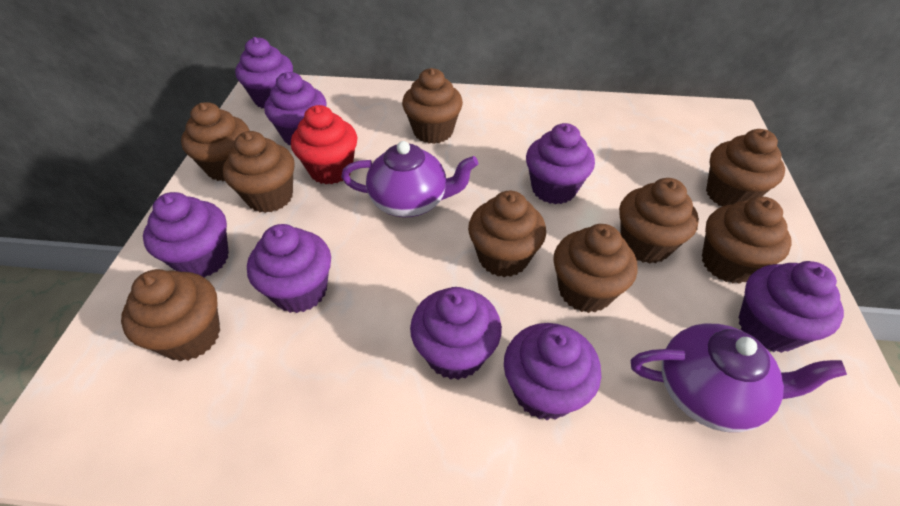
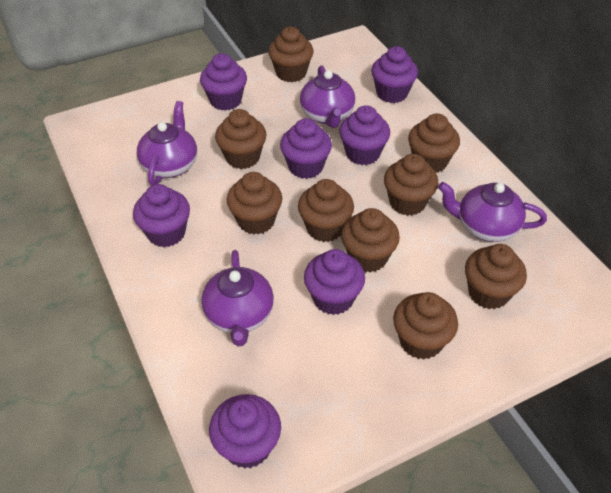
purple cupcake: [143,192,229,278] [235,37,293,108] [247,224,331,313] [264,72,327,145] [410,287,502,380] [504,323,601,420] [526,123,595,204] [738,261,844,353] = 8 -> [133,184,190,247] [200,53,247,111] [209,394,281,469] [280,118,332,179] [304,249,365,315] [339,105,390,165] [371,46,418,103] = 7
purple teapot: [341,141,478,217] [631,324,847,432] = 2 -> [137,101,197,186] [201,250,274,346] [300,65,355,128] [438,182,547,242] = 4
red cupcake: [291,105,357,184] = 1 -> none = 0

